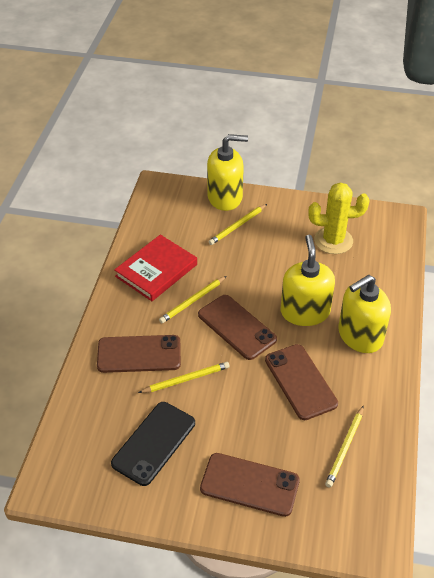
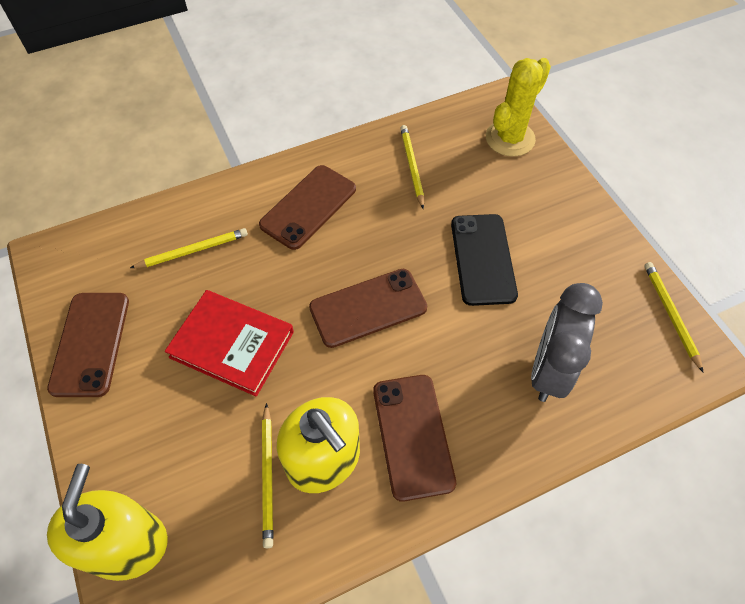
grey clock: none = 0 -> [531,283,603,402] = 1
yellow soap dispenser: [207,134,248,211] [281,235,335,326] [338,275,391,353] = 3 -> [47,464,168,581] [277,397,360,493] = 2

